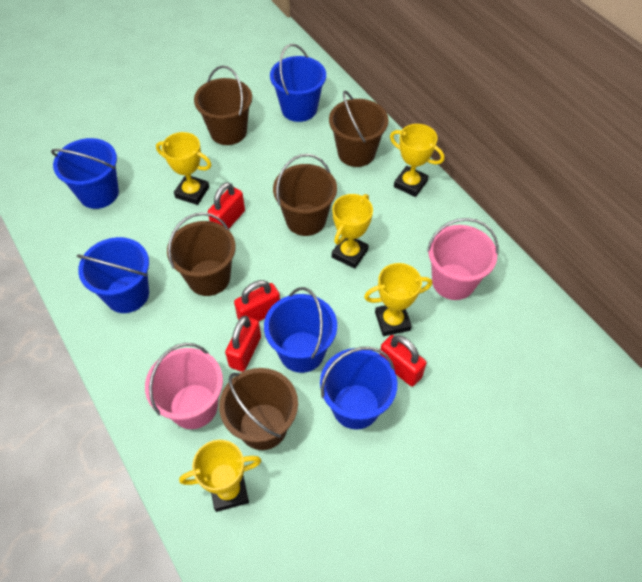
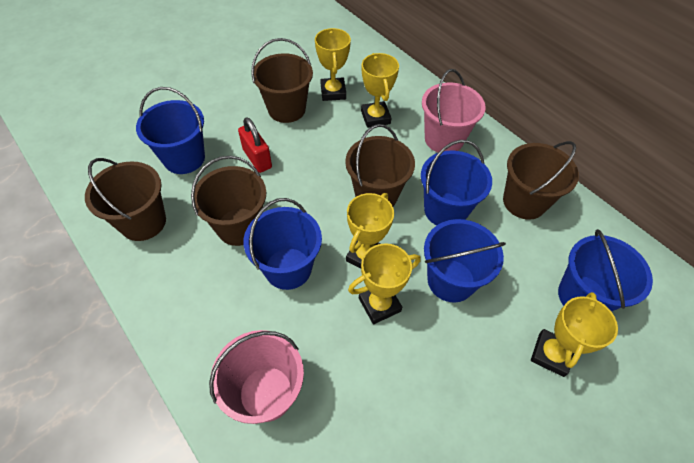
red padlock: [208,182,245,228] [225,316,261,372] [234,280,280,321] [380,335,427,386] = 4 -> [238,117,272,173] = 1

